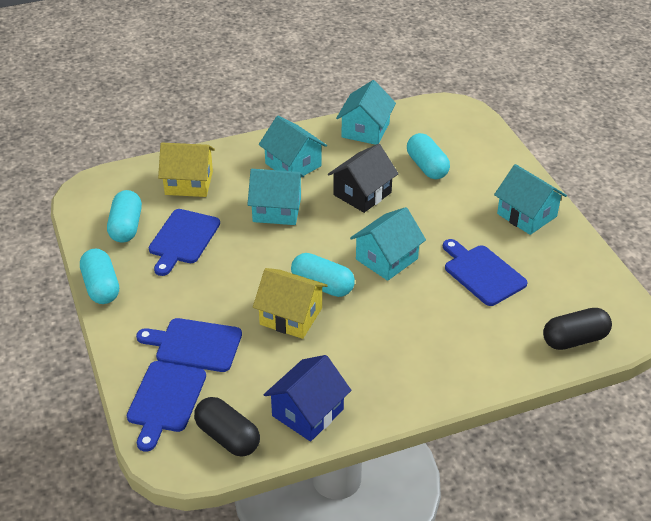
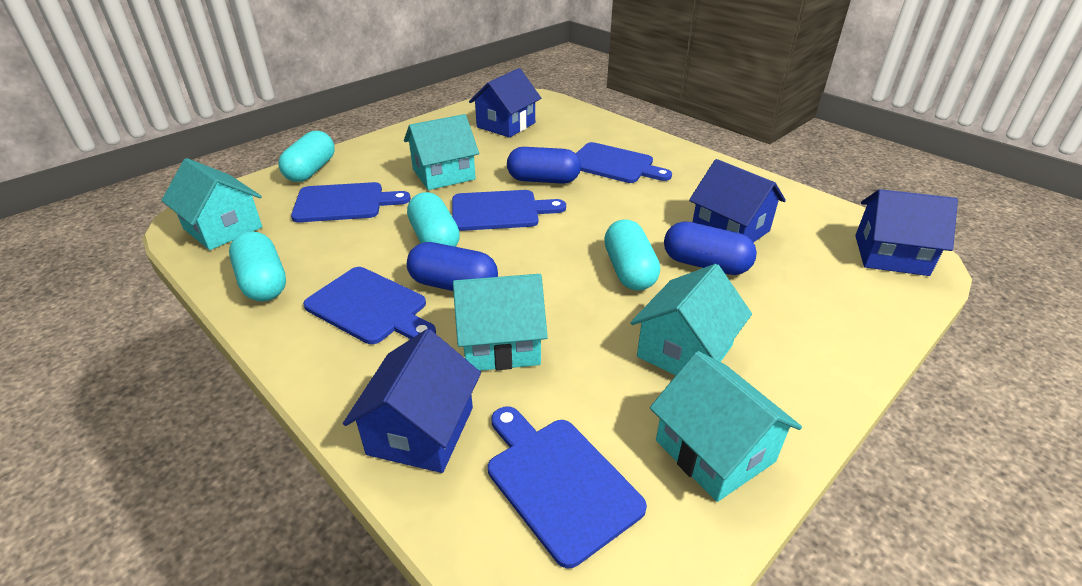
black capsule: [194,397,260,456] [543,308,612,350] = 2 -> none = 0
black house: [328,144,399,213] = 1 -> none = 0
blue capsule: none = 0 -> [407,242,498,291] [507,147,581,184] [664,221,757,275] = 3
blue cutting board: [127,361,206,452] [136,318,242,372] [148,209,220,276] [443,239,527,306] = 4 -> [291,182,411,222] [303,267,436,344] [452,190,566,231] [488,407,647,568] [576,142,672,183] = 5
blue house: [264,355,351,442] = 1 -> [343,329,481,473] [469,68,541,138] [689,159,786,243] [855,189,958,276] = 4
yellow house: [158,143,215,197] [253,268,328,339] = 2 -> none = 0

